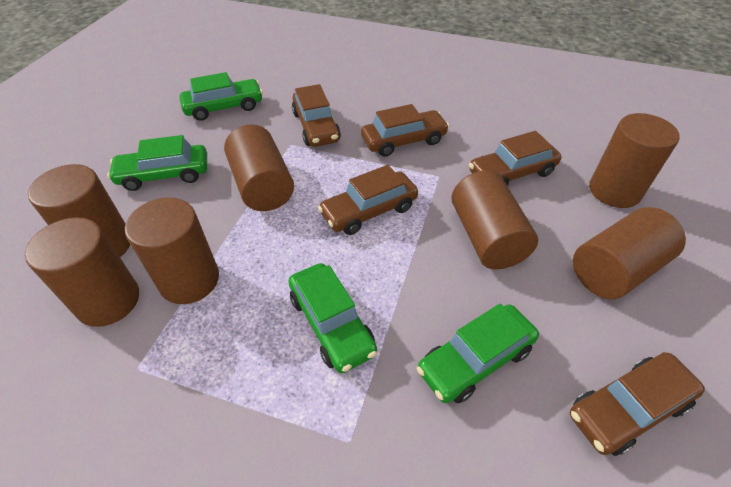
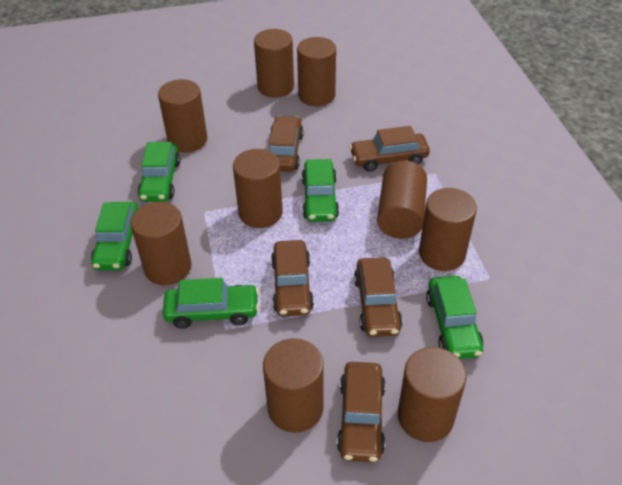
brown cylinder: [25,217,139,327] [28,164,130,257] [125,198,219,304] [224,124,294,211] [452,170,538,269] [573,207,686,299] [589,113,680,208] = 7 -> [131,202,192,285] [158,79,207,153] [233,149,283,228] [254,29,294,98] [263,338,324,433] [297,37,336,106] [377,160,427,239] [398,347,467,442] [419,188,477,271] = 9
green car: [107,135,207,191] [180,72,263,121] [288,263,377,373] [417,303,539,403] = 4 -> [91,202,138,270] [137,142,181,202] [163,278,259,329] [301,159,339,222] [426,276,484,359] = 5

